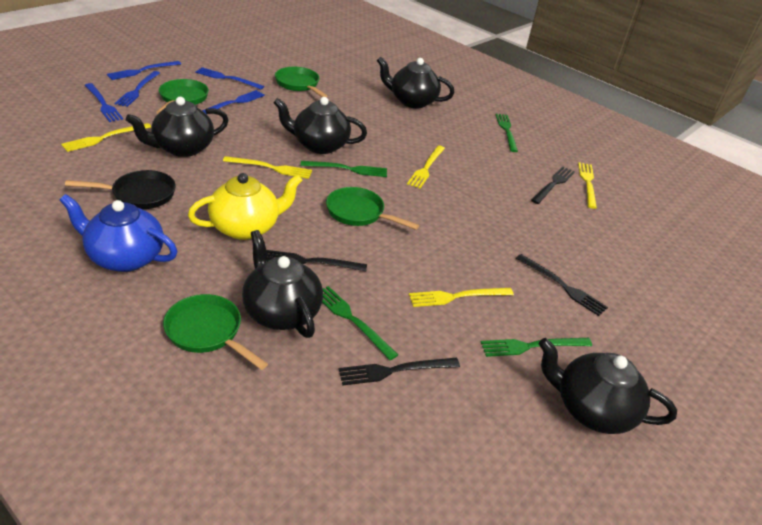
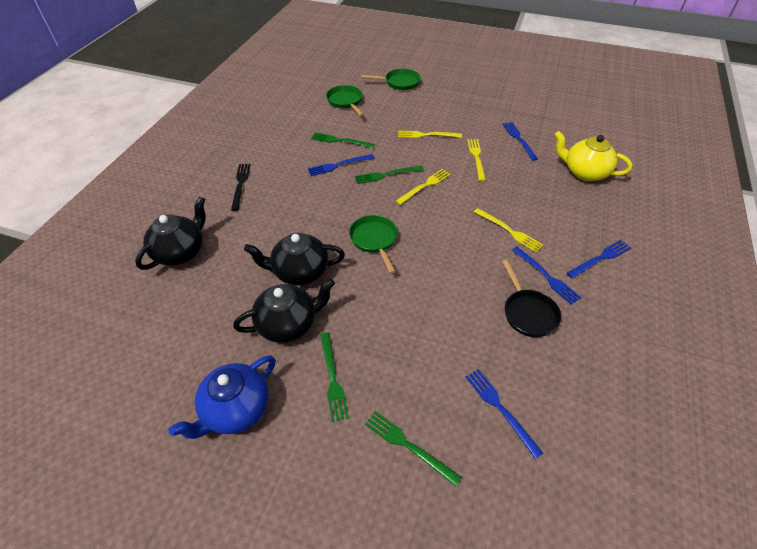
black fork: [266,250,367,271] [338,358,460,386] [516,254,608,316] [531,167,575,204] = 4 -> [231,164,251,211] = 1
black teapot: [126,97,228,157] [242,230,323,338] [273,97,367,154] [377,57,455,108] [538,338,677,434] = 5 -> [135,196,206,270] [233,279,335,343] [244,233,345,286] = 3
green pan: [156,79,209,114] [163,294,268,370] [275,67,328,97] [326,187,419,230] = 4 -> [326,85,364,116] [349,215,398,274] [361,69,420,90] = 3
yellow fork: [61,123,152,152] [223,156,312,179] [407,146,445,189] [409,288,514,307] [578,162,597,209] = 5 -> [395,169,451,205] [398,130,462,138] [467,139,486,181] [474,208,543,252] = 4

